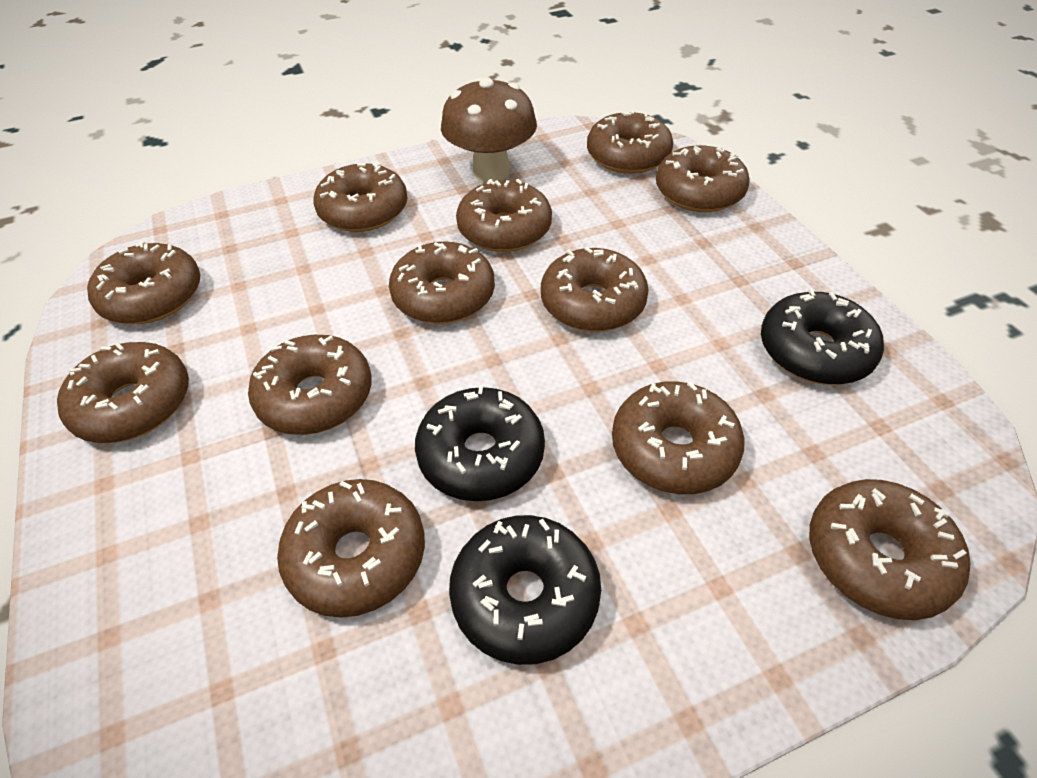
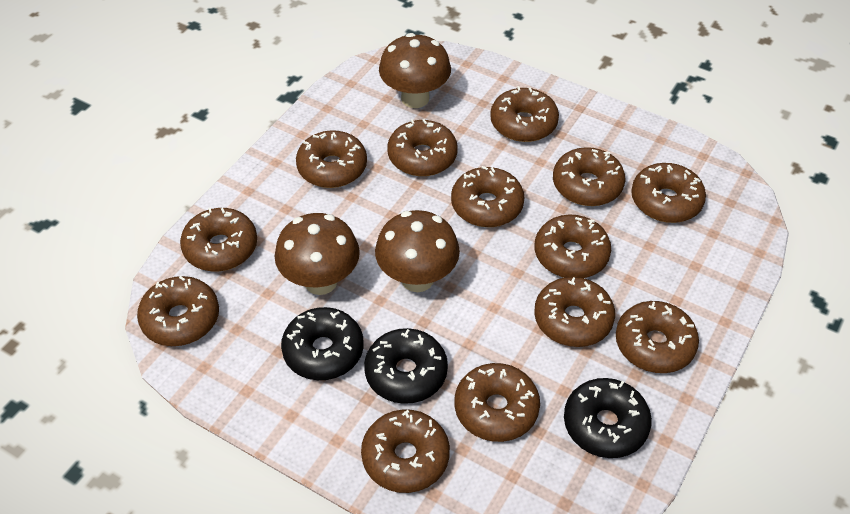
brown donut: [57,342,189,443] [87,241,200,324] [248,335,372,435] [277,479,425,618] [314,163,408,232] [389,241,495,324] [456,179,552,252] [541,247,649,332] [587,109,673,174] [612,381,745,494] [656,145,750,212] [809,479,970,620] = 12 -> [137,276,219,346] [180,207,257,271] [296,130,367,188] [361,409,450,493] [388,119,458,176] [451,166,525,227] [455,363,540,442] [490,86,559,142] [534,277,615,347] [535,215,611,278] [553,147,626,206] [616,301,699,373] [631,163,706,223] = 13
brown mushroom: [441,77,537,182] = 1 -> [275,213,360,295] [375,210,460,292] [379,33,451,108] = 3

